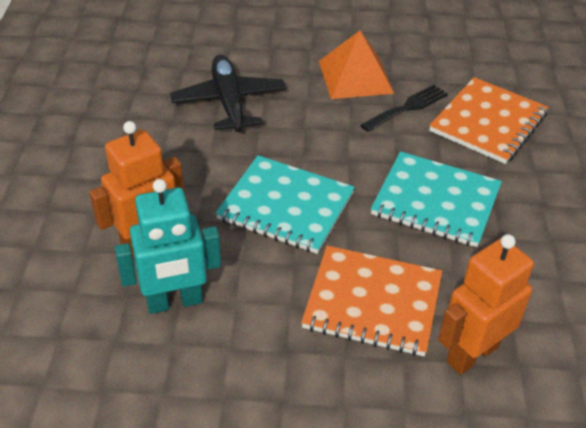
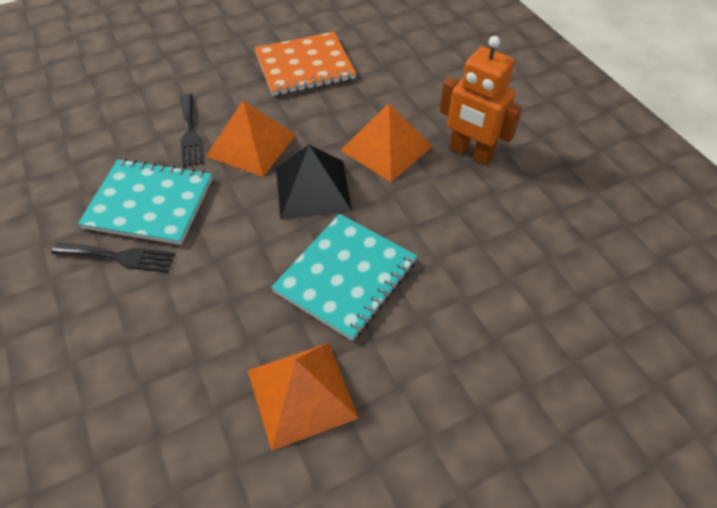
black fork: [360,85,448,132] = 1 -> [52,243,175,273] [180,94,204,167] = 2
black plane: [170,55,286,133] = 1 -> none = 0
black pyramid: none = 0 -> [276,145,352,219] = 1
orange notebook: [301,245,442,356] [429,77,549,164] = 2 -> [254,32,356,96] = 1
orange pyramid: [319,31,394,99] = 1 -> [206,101,296,177] [248,343,359,451] [340,103,433,182] = 3
orange robot: [89,121,184,258] [438,234,534,375] = 2 -> [439,36,522,165] = 1
turquoise robot: [115,179,221,314] = 1 -> none = 0

